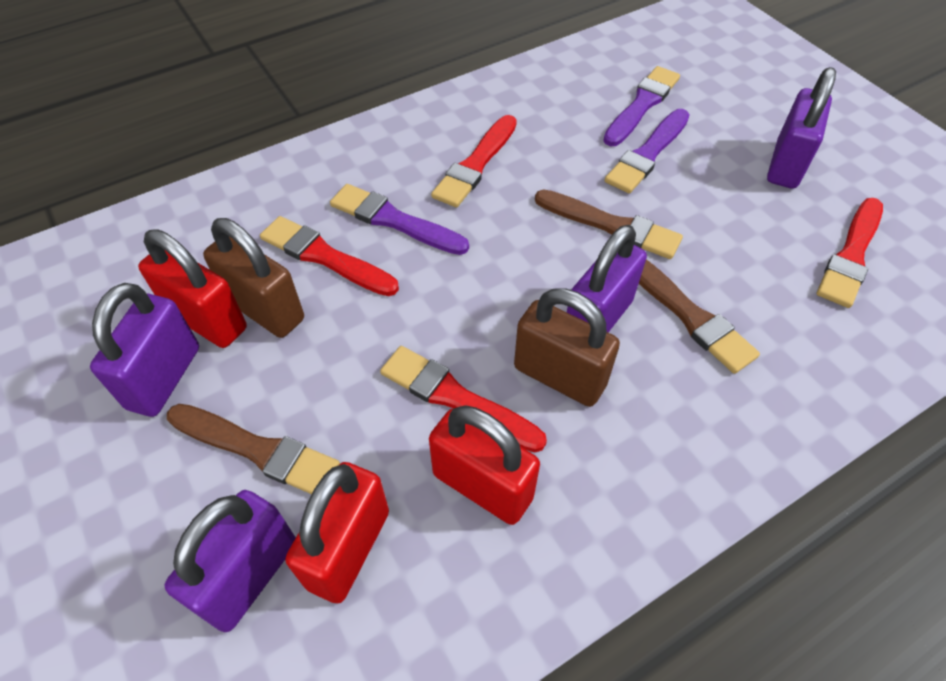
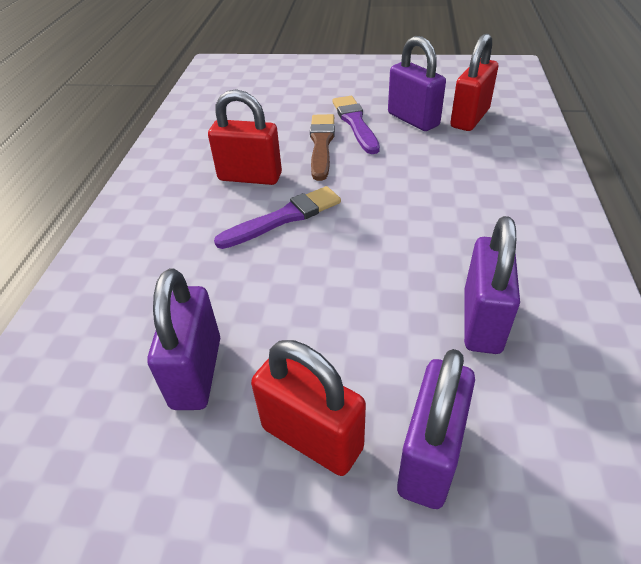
brown brush: [167,404,340,494] [535,190,683,259] [639,259,760,374] = 3 -> [310,114,335,181] = 1
brown padlock: [203,218,304,338] [514,288,620,407] = 2 -> none = 0
purple brush: [330,184,469,255] [603,66,680,146] [605,109,690,194] = 3 -> [214,186,341,249] [332,96,380,154] = 2
red brush: [260,216,399,296] [380,346,547,452] [431,115,517,208] [817,198,883,308] = 4 -> none = 0

